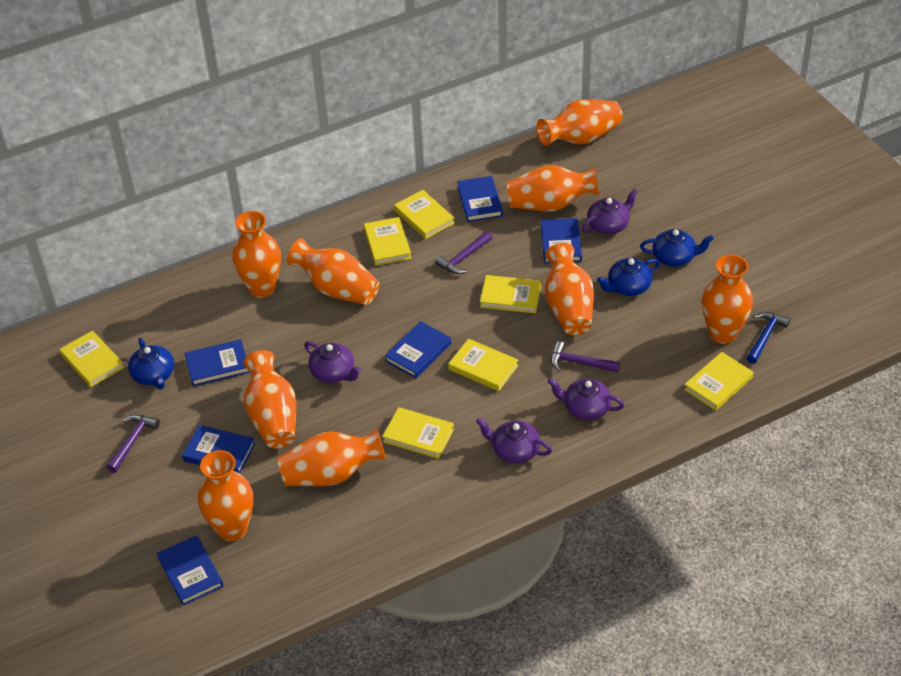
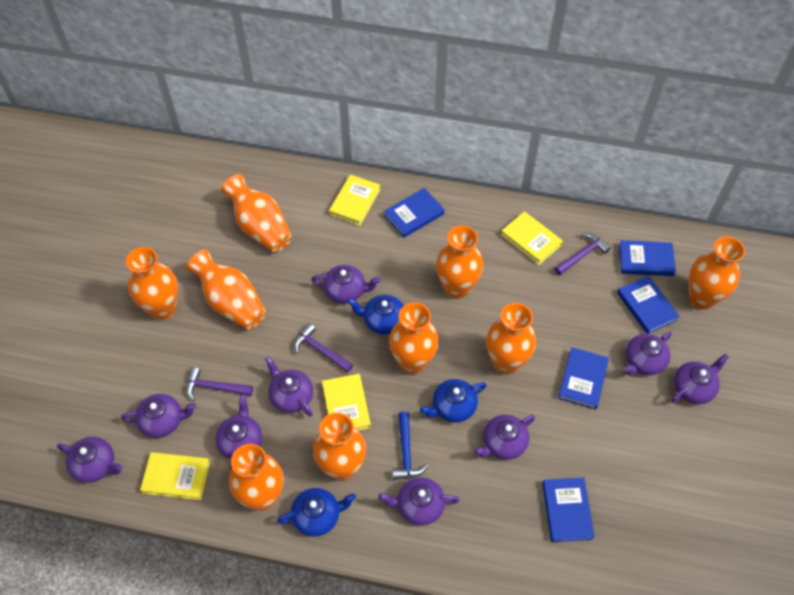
blue book: [157,535,223,605] [182,425,255,474] [185,339,250,386] [385,321,451,378] [457,176,503,222] [541,218,582,263] = 6 -> [384,188,445,238] [542,478,595,542] [558,347,609,410] [617,276,680,334] [619,240,676,276] = 5
purple teapot: [304,341,361,383] [476,418,552,464] [548,378,624,420] [582,189,638,234] = 4 -> [57,437,123,483] [121,394,196,438] [216,395,262,469] [265,356,314,417] [311,265,381,303] [379,477,459,526] [474,415,535,460] [624,331,672,375] [671,353,729,404] = 9
yellow book: [59,330,124,387] [364,217,411,266] [382,407,454,459] [394,190,455,239] [448,339,519,391] [480,275,541,313] [684,352,754,411] = 7 -> [140,452,210,500] [322,374,371,430] [329,175,381,226] [501,211,563,265] = 4

